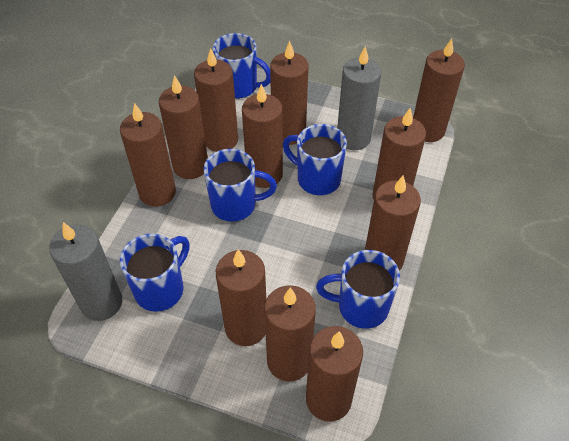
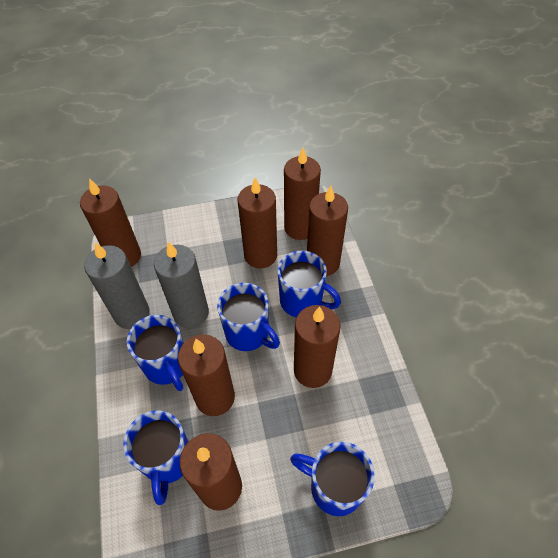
brown candle: [120,103,176,207] [159,75,208,179] [194,48,238,152] [216,250,266,346] [242,84,283,188] [264,285,316,381] [270,41,309,145] [306,326,363,422] [365,176,421,271] [372,108,426,199] [413,38,465,142] = 11 -> [80,178,141,267] [178,334,235,416] [180,433,242,511] [238,178,277,268] [284,148,321,240] [294,305,341,388] [307,186,348,276] = 7

